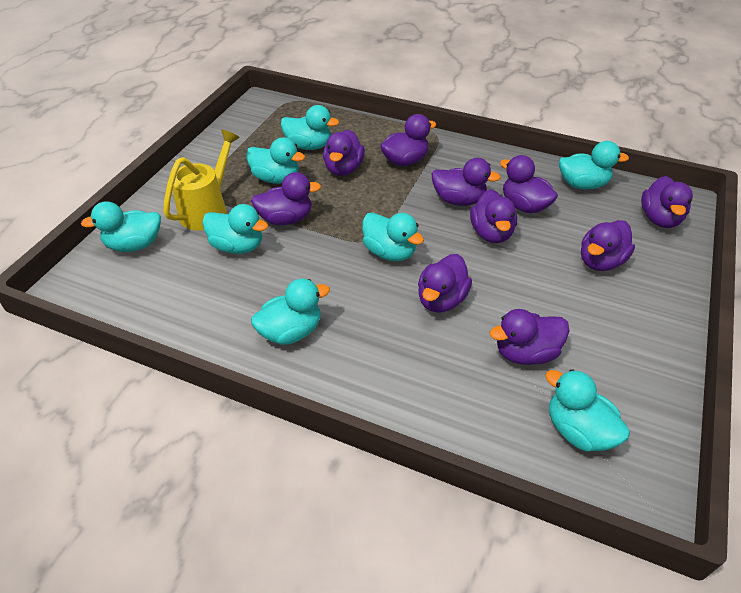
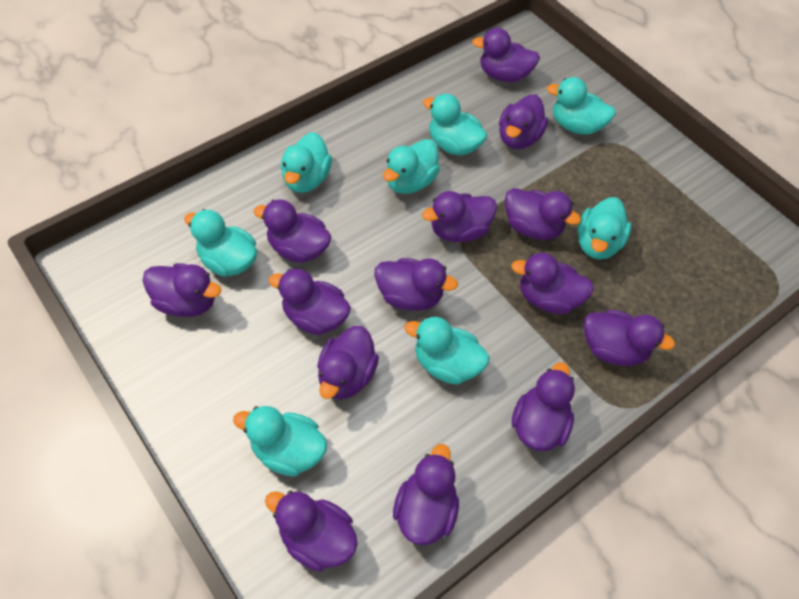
purple duck: [251,172,321,225] [323,130,365,176] [380,114,437,166] [418,254,472,313] [432,158,501,206] [470,189,517,243] [490,309,570,365] [500,155,558,213] [581,220,635,271] [641,176,693,228] = 10 -> [143,263,221,317] [254,199,332,263] [265,491,358,572] [269,269,351,335] [317,326,379,400] [374,258,458,311] [393,444,459,545] [422,191,497,242] [472,28,540,82] [499,95,548,149] [505,188,581,240] [511,252,594,314] [511,362,575,452] [584,310,675,366] = 14
yellow watering can: [163,130,240,231] = 1 -> none = 0

